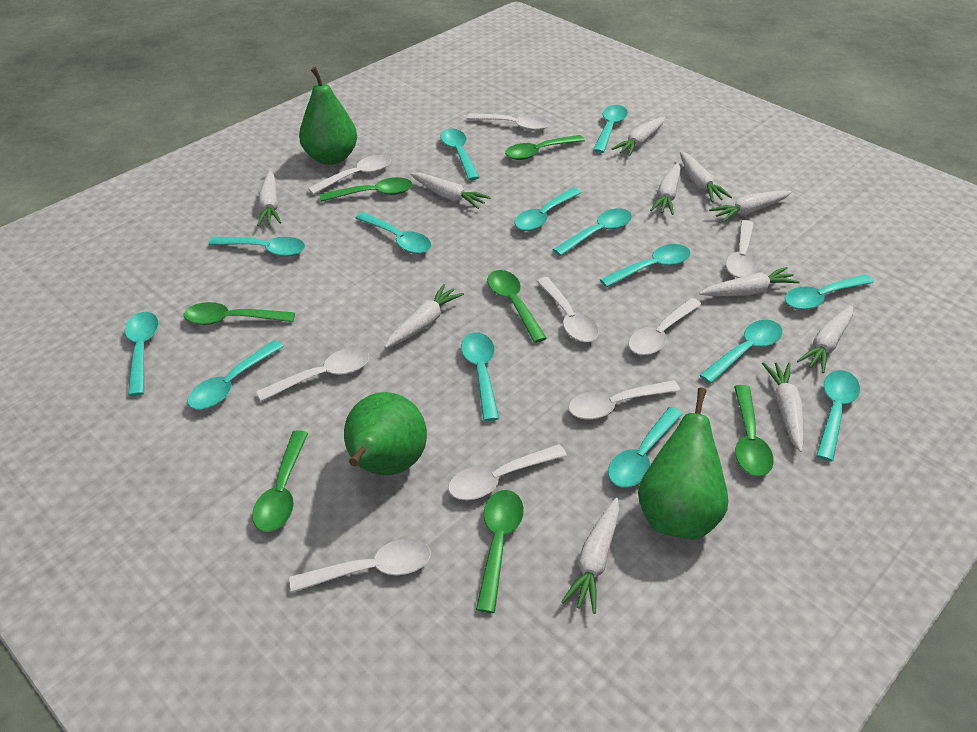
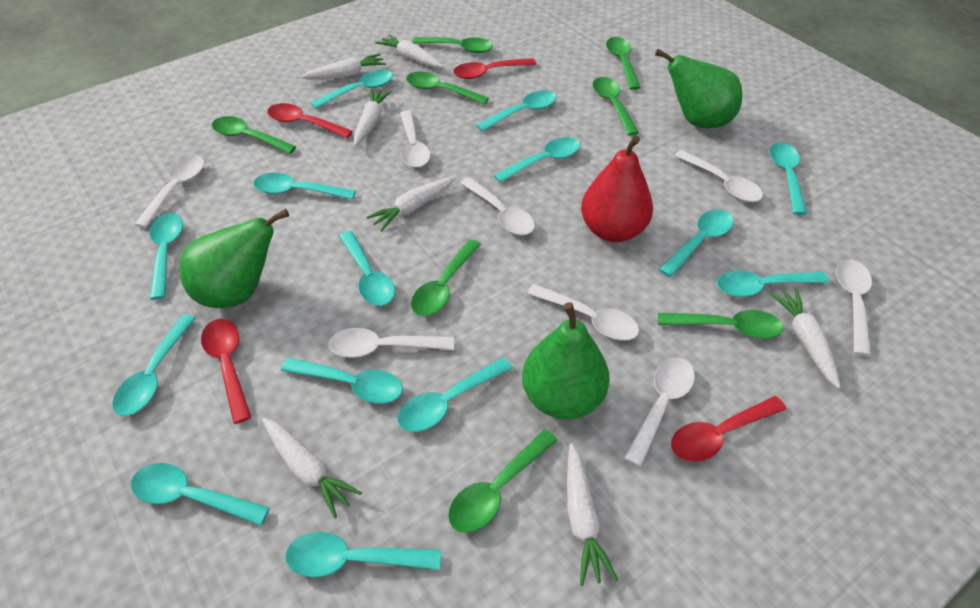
green spoon: [184,302,295,325] [252,430,308,532] [319,177,413,202] [476,490,524,613] [487,270,547,343] [505,135,585,160] [734,385,774,476] = 7 -> [212,116,297,154] [406,72,489,105] [411,239,481,316] [412,37,493,53] [448,429,558,533] [592,77,639,136] [606,37,641,90] [658,310,783,339] = 8
red pear: none = 0 -> [581,135,653,242] = 1
red spoon: none = 0 -> [201,319,251,424] [268,103,353,138] [453,58,537,79] [671,396,786,462] = 4
white carrot: [257,171,281,226] [384,284,464,348] [410,173,491,209] [561,497,619,614] [612,117,665,157] [650,163,681,215] [680,151,732,202] [699,267,800,296] [709,190,791,223] [762,362,803,452] [797,306,853,373] = 11 -> [262,418,362,518] [301,53,386,79] [354,89,391,146] [366,177,456,231] [375,34,444,68] [567,443,618,586] [770,289,841,389] = 7
white spoon: [256,348,369,402] [289,539,431,593] [308,155,391,195] [448,444,567,500] [467,113,549,131] [536,277,599,342] [568,380,680,420] [629,298,702,355] [726,220,757,278] = 9 -> [135,155,204,228] [329,328,454,358] [400,111,430,168] [460,177,535,235] [527,284,639,341] [624,357,695,467] [674,150,763,202] [836,260,872,356] = 8

